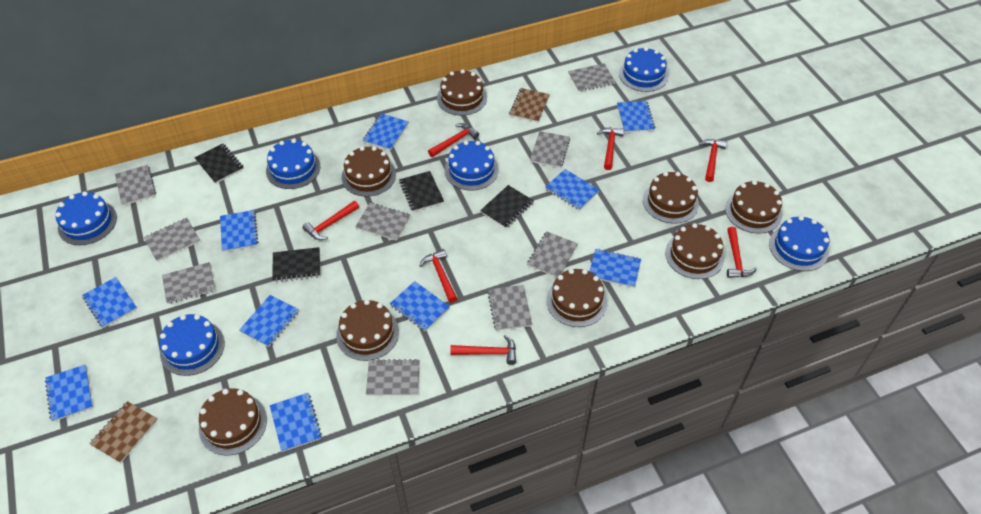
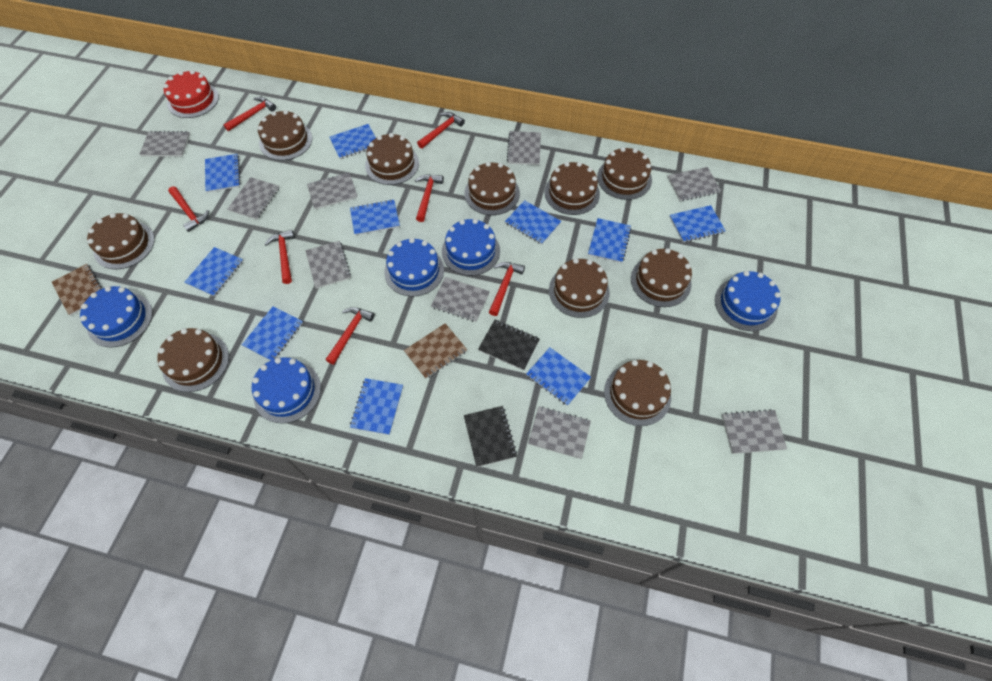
black notebook: [195,144,244,184] [272,247,320,282] [399,171,444,212] [480,185,534,228] = 4 -> [464,406,517,467] [478,320,540,370] = 2
blue cake: [55,191,117,245] [159,314,225,376] [266,139,321,189] [445,141,499,191] [619,47,668,92] [769,216,829,271] = 6 -> [80,286,152,347] [251,357,321,423] [384,238,444,297] [442,219,500,276] [715,271,781,331] = 5
brown cake: [199,388,267,456] [336,300,399,361] [342,146,396,197] [437,69,487,116] [546,269,607,327] [643,172,699,224] [665,223,724,279] [725,180,782,233] = 8 -> [87,213,155,269] [157,328,229,392] [258,110,312,160] [365,133,419,185] [464,162,520,215] [544,162,600,215] [549,258,610,318] [597,147,652,200] [604,360,671,426] [631,248,692,307] = 10
red cake: none = 0 -> [163,70,219,118] = 1

